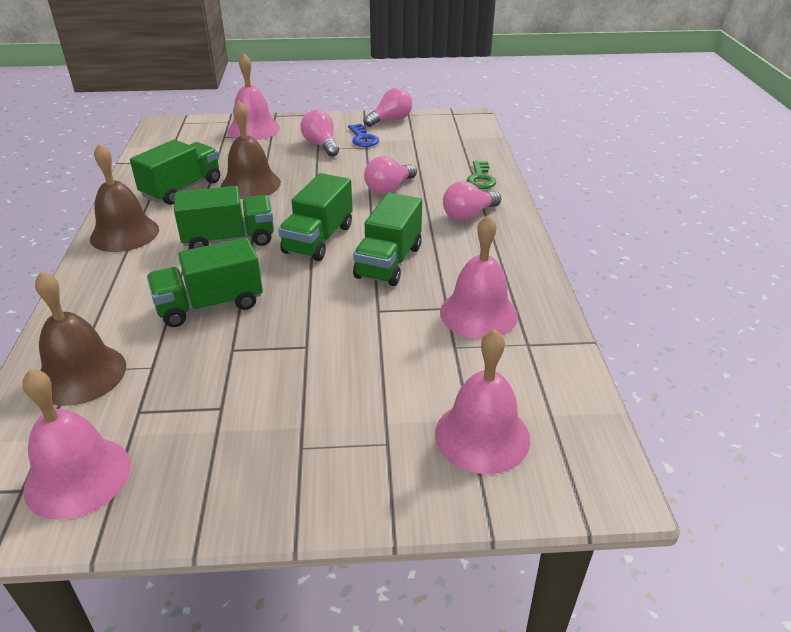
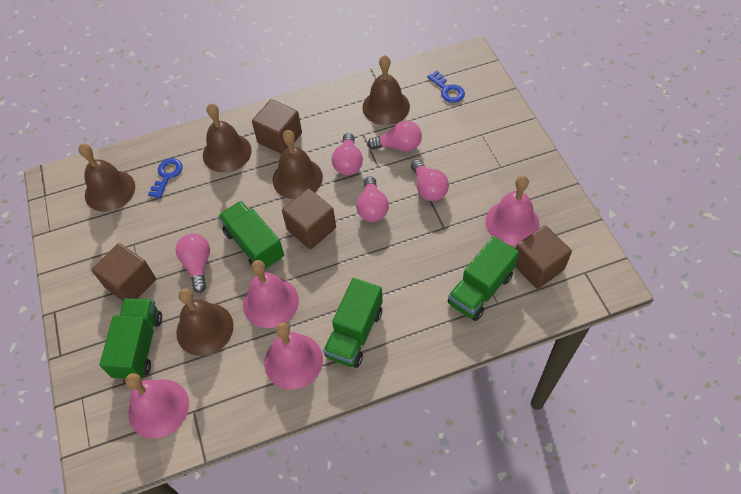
blue key: [348,124,379,147] = 1 -> [148,158,183,199] [427,71,465,103] = 2
brown bell: [35,271,126,406] [90,143,159,252] [221,100,281,199] = 3 -> [79,143,135,212] [176,289,234,356] [203,103,252,173] [273,130,323,199] [362,55,410,125] = 5
brown cube: none = 0 -> [92,243,156,301] [252,99,302,154] [282,188,336,249] [515,225,572,289] = 4
green key: [466,161,496,189] = 1 -> none = 0
green truck: [130,139,220,205] [147,238,263,327] [174,186,274,249] [278,173,353,261] [353,193,422,286] = 5 -> [100,298,162,380] [219,201,284,271] [323,278,383,368] [448,236,519,321] = 4
pink light bulb: [300,110,339,157] [364,88,412,127] [364,156,417,194] [443,181,501,221] = 4 -> [176,233,210,293] [332,133,363,175] [356,176,389,222] [367,121,422,152] [411,159,449,201] = 5

